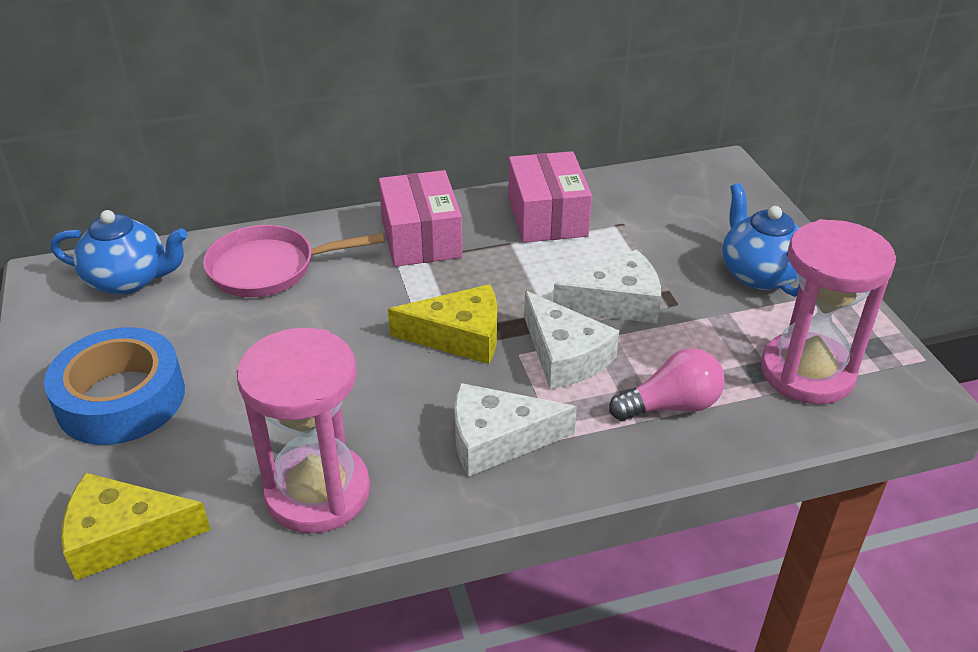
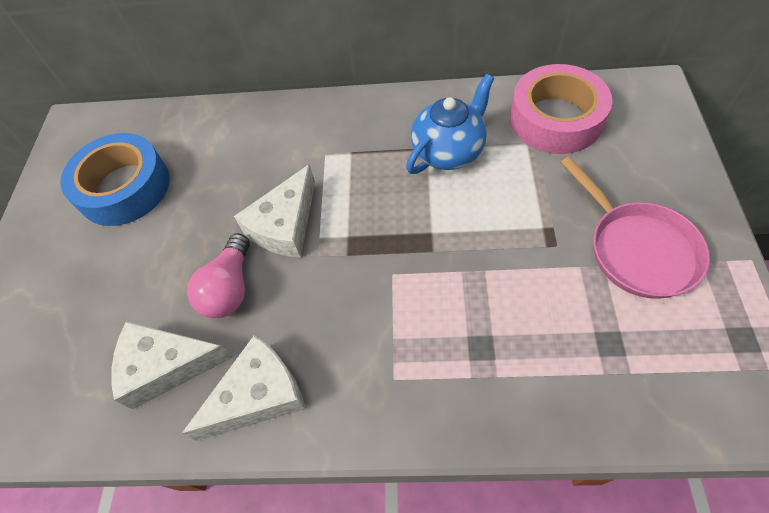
blue teapot: [50,210,188,295] [722,183,800,297] = 2 -> [406,74,494,174] = 1
pink box: [379,170,463,267] [508,151,592,243] = 2 -> none = 0
pink hourglass: [237,328,370,533] [761,219,896,404] = 2 -> none = 0
pink tape: none = 0 -> [510,64,612,154] = 1
yellow cheese: [61,473,211,580] [388,284,497,364] = 2 -> none = 0

